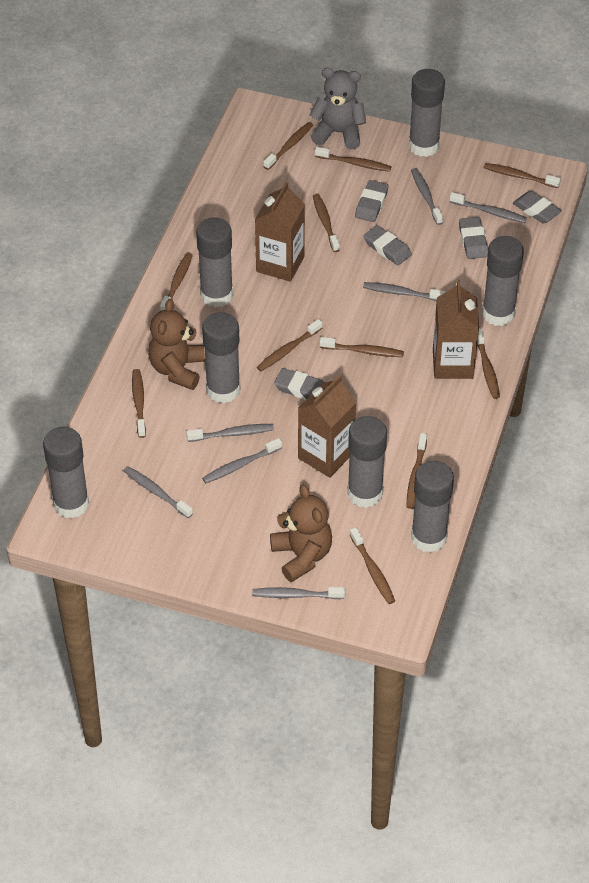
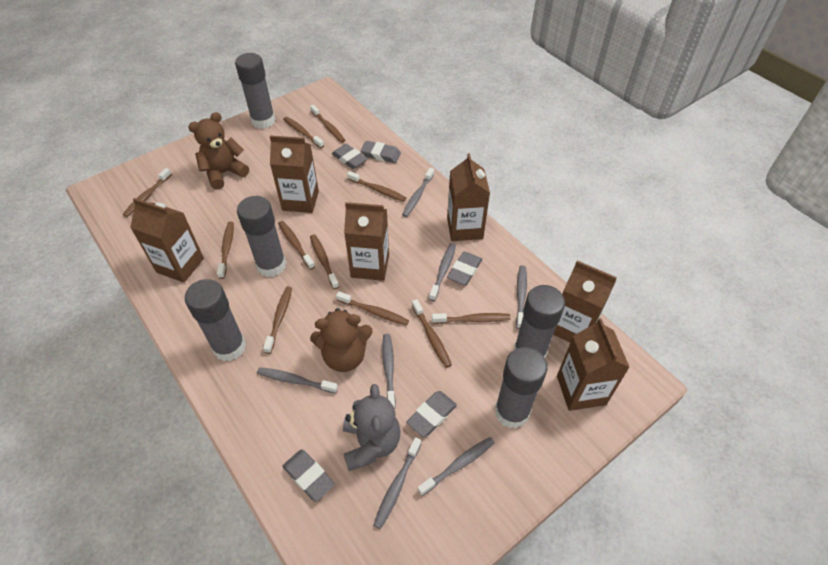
brown carton: [255,182,305,282] [298,375,357,478] [433,281,479,379] = 3 -> [130,198,204,283] [270,135,319,213] [344,202,389,281] [447,153,490,241] [553,260,617,343] [557,318,630,411] = 6
grey glue stick: [43,427,89,518] [196,218,233,308] [202,312,240,403] [347,416,387,508] [409,69,445,157] [411,461,454,553] [482,236,524,326] = 7 -> [185,279,246,361] [235,53,275,129] [237,196,286,277] [495,347,548,428] [514,285,565,358] = 5

